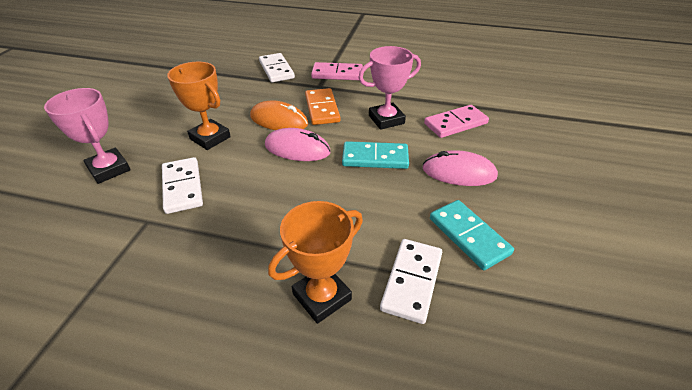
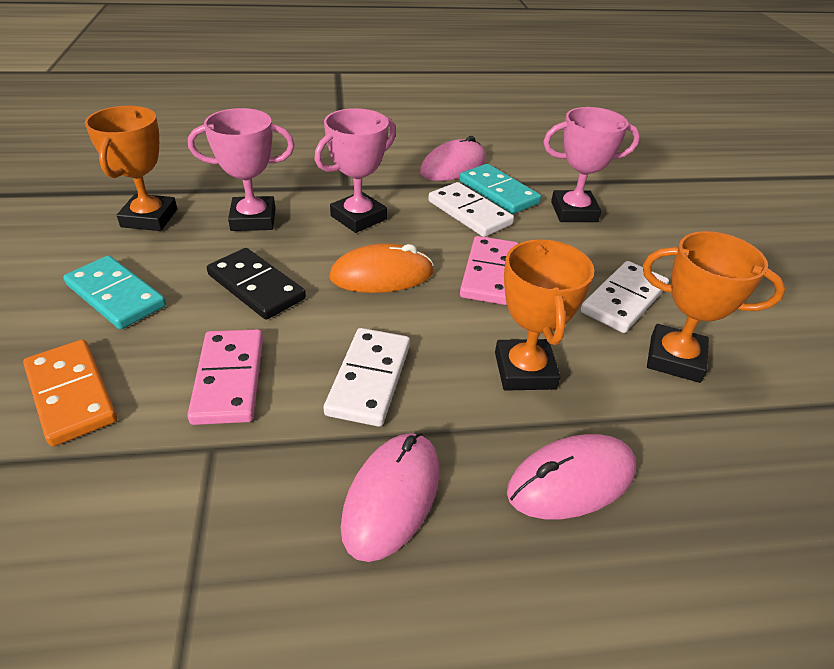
black domino: none = 0 -> [207,248,306,320] = 1
orange trophy: [167,62,231,150] [268,201,363,324] = 2 -> [85,106,177,231] [495,239,594,391] [643,231,785,383] = 3
pink mouse: [265,128,331,161] [422,151,498,186] = 2 -> [341,433,439,562] [420,136,486,181] [507,434,636,519] = 3
pink trophy: [44,88,130,184] [358,46,421,130] = 2 -> [188,108,295,231] [315,108,396,233] [543,107,640,222] = 3

